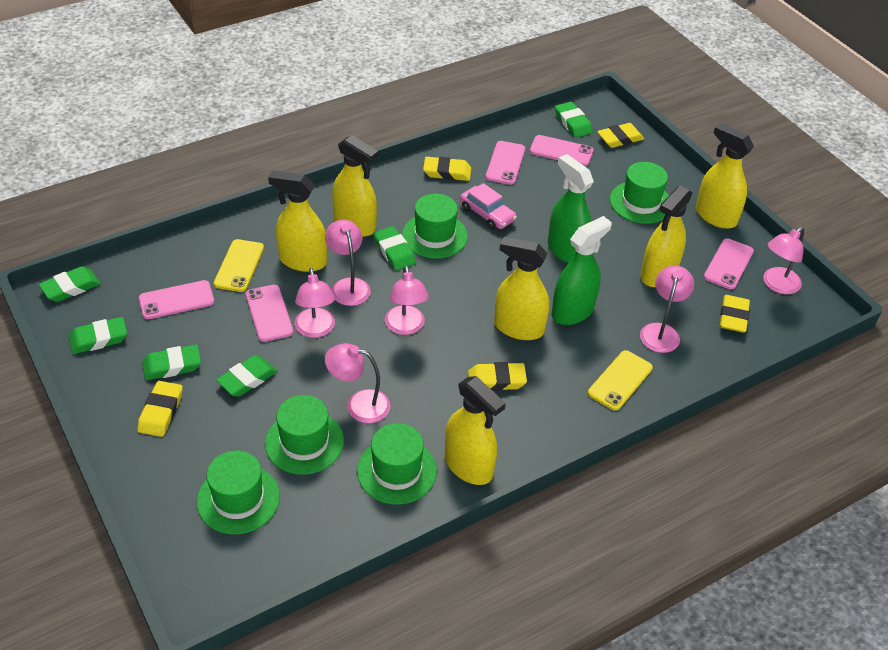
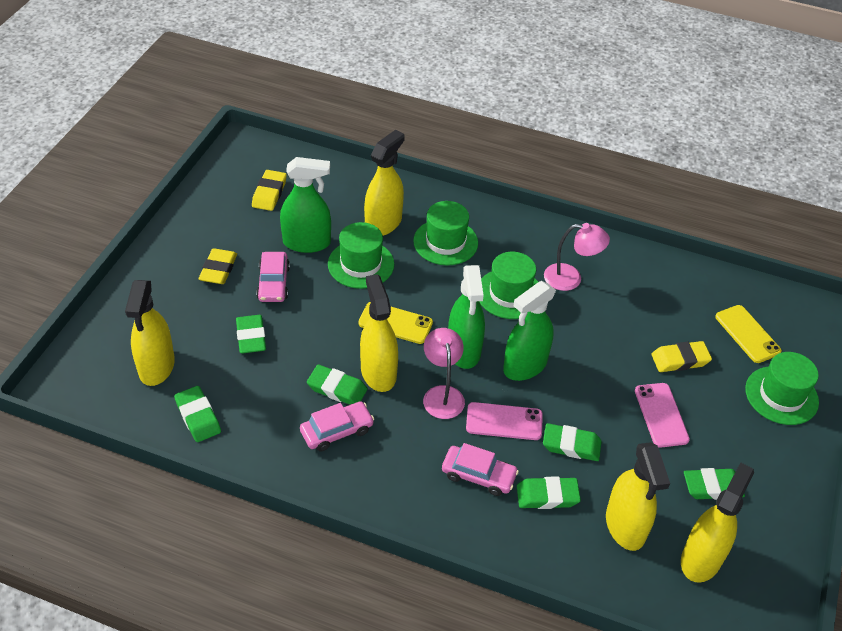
green hat: [197,451,280,534] [265,395,344,475] [357,423,437,505] [402,194,468,259] [610,162,669,224] = 5 -> [328,222,394,289] [413,201,478,265] [479,252,538,319] [745,352,819,425] = 4
green spray bottle: [548,154,594,263] [552,216,612,325] = 2 -> [280,157,331,253] [448,265,485,369] [503,281,556,381] = 3
pink car: [460,183,517,230] = 1 -> [256,252,290,302] [300,401,374,451] [442,443,519,496] = 3
pink lamp: [295,268,335,338] [325,219,371,306] [325,343,390,423] [385,265,429,335] [640,265,694,353] [763,227,804,294] = 6 -> [423,328,465,419] [544,223,610,291] = 2
pink phone: [139,280,214,319] [246,285,293,342] [486,141,525,185] [530,135,594,166] [704,238,754,290] = 5 -> [466,402,543,440] [635,383,690,448] = 2
yellow eraser: [137,381,183,437] [423,157,471,181] [468,362,527,391] [597,123,644,148] [720,295,750,333] = 5 -> [198,248,237,284] [252,170,286,211] [651,341,712,372] = 3
yellow spray bottle: [268,171,327,272] [332,135,378,237] [445,376,506,485] [494,237,549,340] [641,186,692,287] [696,123,754,229] = 6 -> [125,280,175,386] [360,274,398,392] [364,130,405,236] [606,442,670,551] [681,462,754,583] = 5

